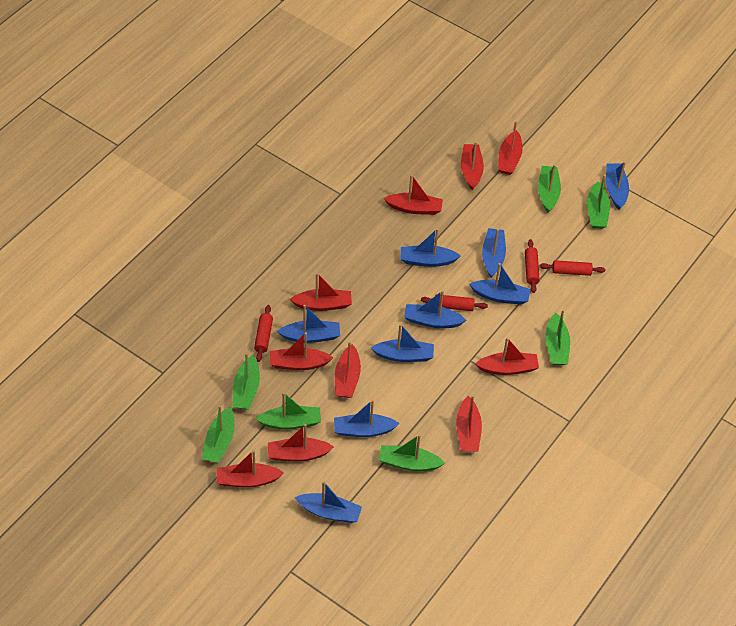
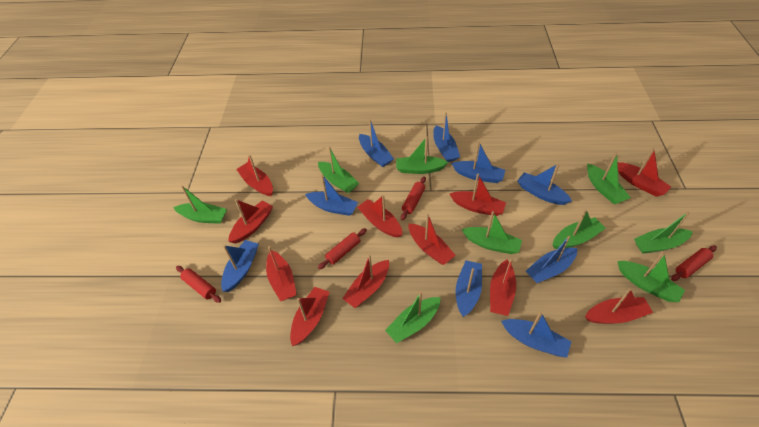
green boat: [202,406,235,463] [232,353,260,410] [255,392,321,429] [379,434,445,471] [538,164,561,212] [545,309,570,365] [587,174,610,229] = 7 -> [173,185,227,224] [318,146,359,193] [385,292,441,343] [396,136,449,174] [462,211,522,254] [552,209,606,249] [587,152,631,204] [618,251,685,302] [634,212,693,254] = 9
red boat: [217,450,284,487] [268,424,334,461] [270,332,334,370] [290,273,352,311] [335,341,361,398] [384,175,443,215] [456,395,482,452] [461,142,484,190] [475,337,539,375] [498,121,523,175] = 10 -> [228,199,273,244] [236,155,273,196] [266,246,297,301] [290,287,329,346] [342,254,389,308] [357,195,402,238] [408,214,456,265] [450,174,506,216] [490,258,516,316] [585,288,653,324] [618,147,671,197] = 11

